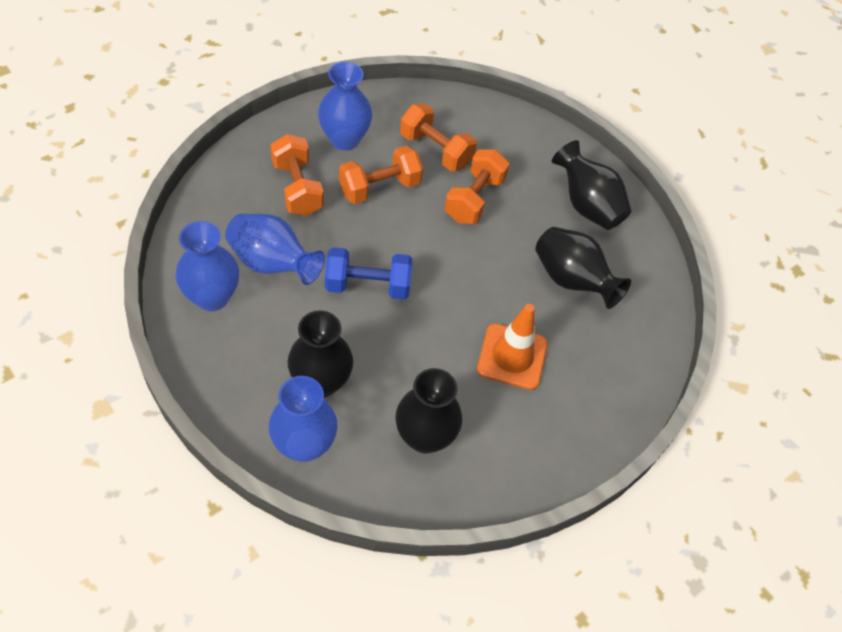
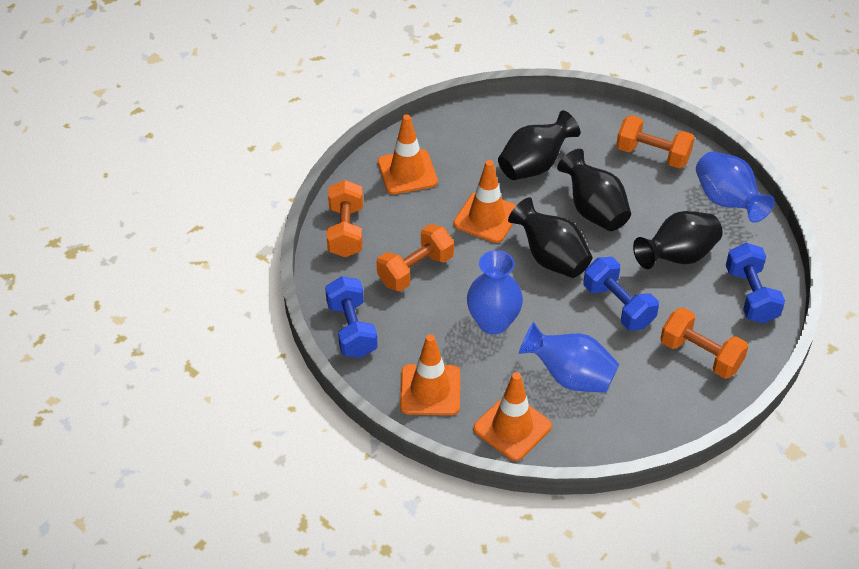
blue dumbbell: [325,247,412,299] = 1 -> [325,276,378,358] [583,257,659,331] [726,243,785,323] = 3
blue vase: [176,221,239,311] [225,214,325,285] [269,376,338,462] [318,62,372,150] = 4 -> [467,250,523,335] [519,322,619,393] [696,152,775,223] = 3
orange traffic cone: [477,304,547,390] = 1 -> [378,114,438,194] [400,334,460,415] [454,160,516,243] [473,372,552,461] = 4

